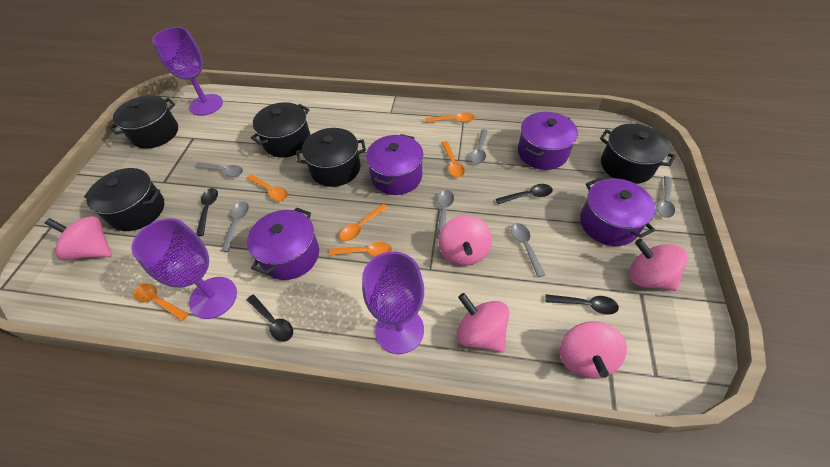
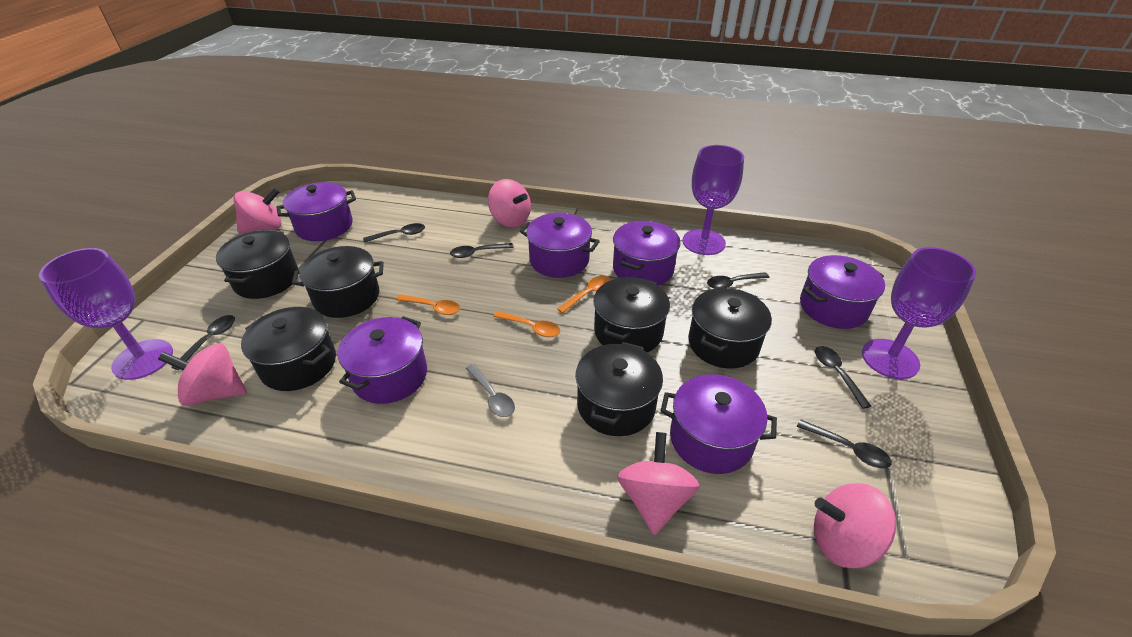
black pot: [84,168,164,231] [109,95,178,149] [251,102,311,158] [296,128,366,187] [600,124,676,184] = 5 -> [216,230,298,299] [241,307,336,391] [292,246,384,318] [575,342,663,436] [593,277,670,352] [688,288,772,369] = 6
black spoon: [196,188,218,236] [247,294,293,342] [496,184,553,204] [545,294,619,315] = 4 -> [171,315,235,370] [363,223,425,243] [450,243,513,258] [707,272,769,289] [797,419,892,468] [815,346,871,409] = 6
grey spoon: [195,162,243,177] [221,201,249,252] [436,190,454,239] [470,129,488,164] [511,223,545,277] [656,176,675,218] = 6 -> [466,364,515,417] = 1
orange spoon: [134,284,188,321] [247,174,288,201] [329,242,392,257] [339,204,388,241] [425,112,475,123] [442,141,465,177] = 6 -> [396,294,460,315] [493,311,560,337] [557,276,611,313] = 3
purple pot: [247,207,319,280] [366,134,423,195] [518,112,578,170] [580,178,655,246] = 4 -> [277,182,356,241] [338,316,427,404] [520,213,600,278] [613,221,680,286] [661,374,777,474] [800,255,885,329] = 6

